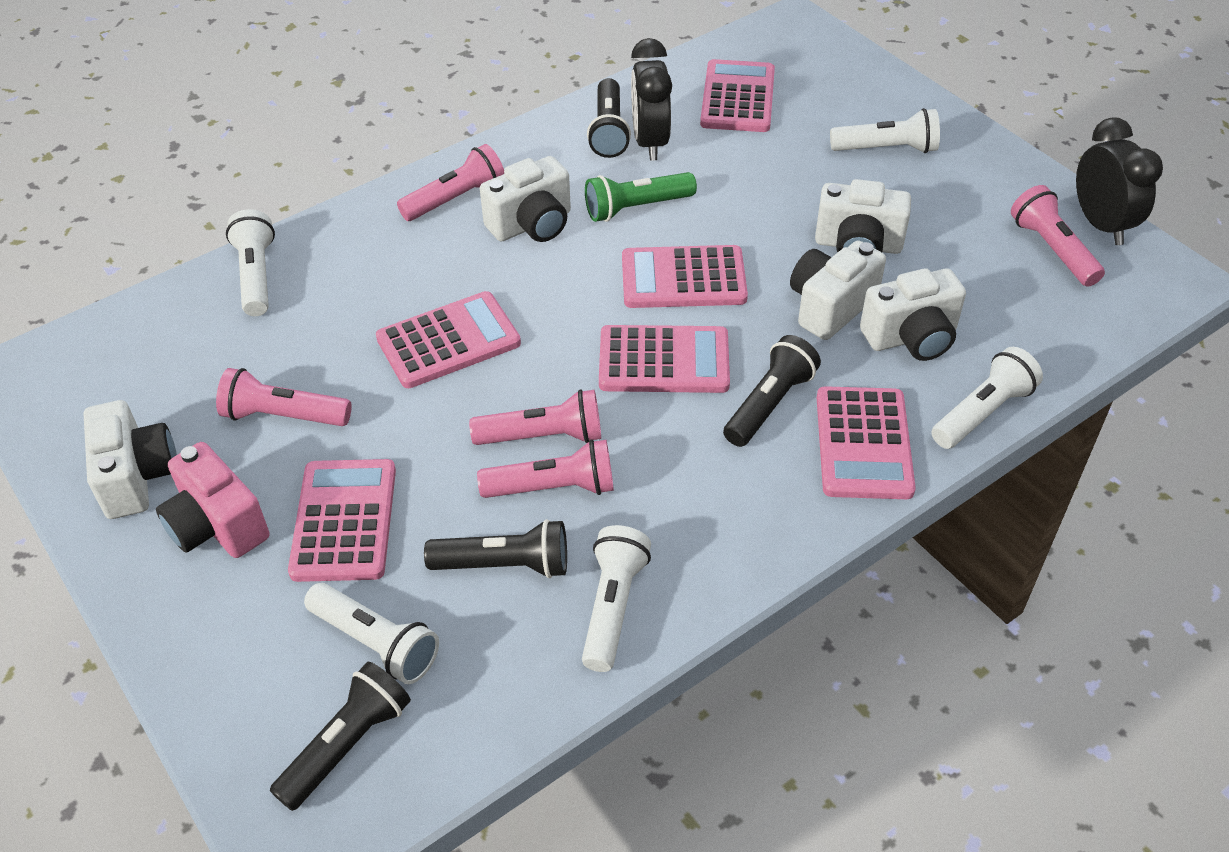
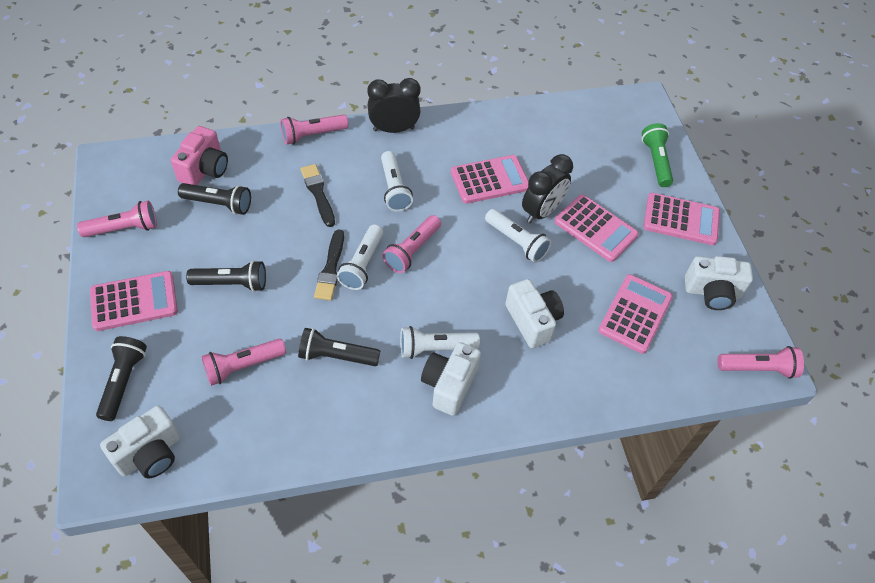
black brush: none = 0 -> [301,164,335,227] [314,230,344,301] = 2
pink calculator: [288,459,396,582] [376,291,521,388] [599,325,730,393] [622,245,748,308] [700,59,775,132] [817,386,916,499] = 6 -> [90,271,178,331] [451,155,529,204] [554,194,639,262] [598,274,673,354] [643,193,720,245] = 5
white camera: [84,400,177,519] [480,156,571,242] [790,240,886,340] [815,179,911,254] [860,268,966,361] = 5 -> [100,406,180,479] [421,342,481,416] [505,279,564,348] [685,256,753,310] = 4
white flashlight: [226,209,275,316] [304,583,439,684] [582,525,651,672] [830,108,940,153] [931,347,1043,449] = 5 -> [337,224,383,290] [381,151,413,212] [400,326,480,359] [485,209,551,263] = 4

